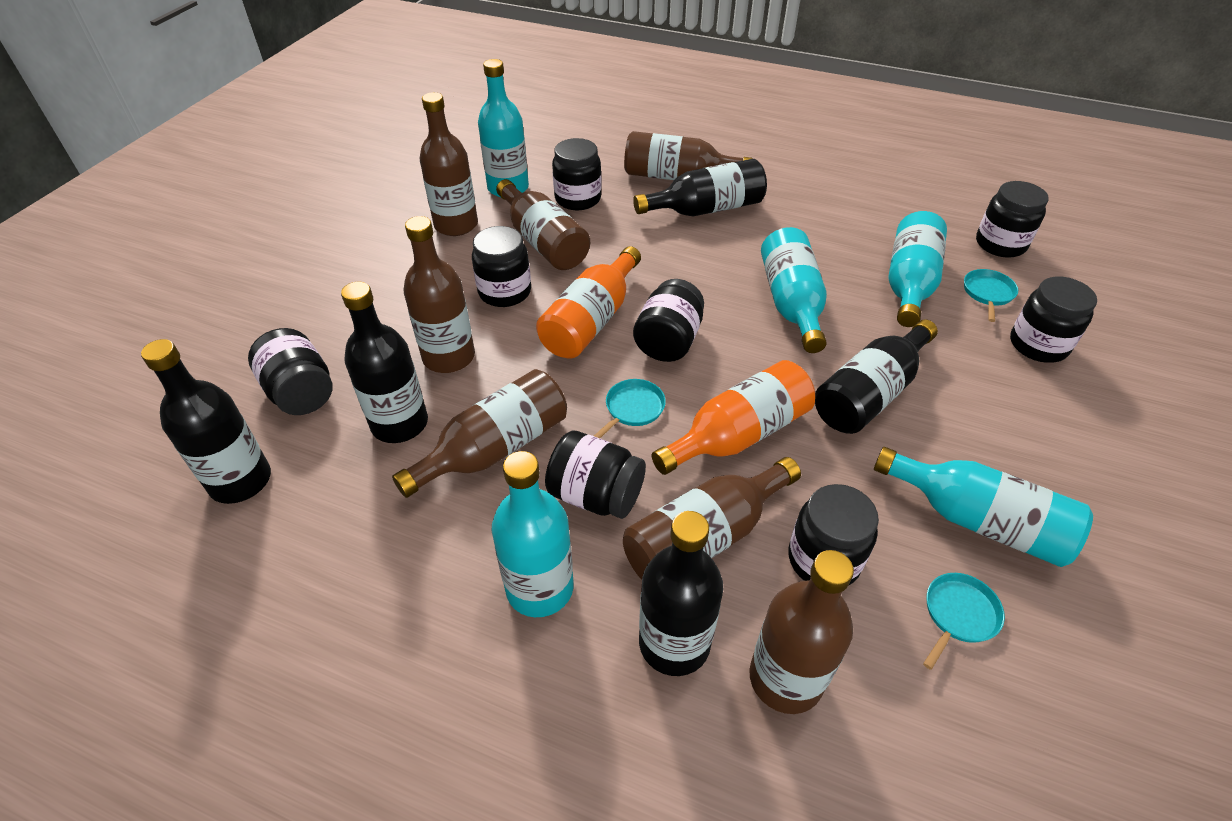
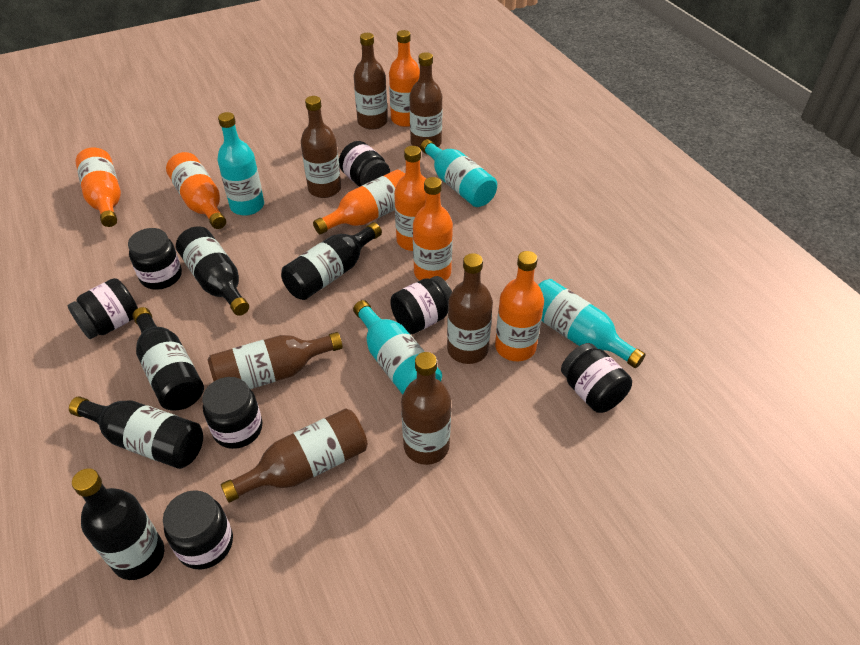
black jar: [248,328,333,415] [472,226,531,307] [545,430,646,519] [552,138,602,210] [633,279,704,362] [788,484,879,586] [976,181,1049,258] [1010,277,1097,363] = 8 -> [68,278,138,339] [128,228,182,290] [163,490,233,570] [203,377,262,449] [339,141,390,187] [390,276,452,334] [561,343,632,413] = 7
orange bottle: [536,246,641,358] [652,360,815,475] = 2 -> [75,147,121,227] [166,152,226,229] [313,170,405,235] [389,30,420,127] [394,146,426,251] [413,177,453,281] [495,251,544,361] = 7
turquoise bottle: [478,59,529,197] [491,451,574,617] [761,227,827,353] [874,447,1093,567] [888,211,947,327] = 5 -> [217,112,264,216] [353,300,442,395] [420,139,497,207] [539,279,646,368] = 4
turquoise pan: [594,379,666,438] [923,573,1005,670] [964,269,1018,322] = 3 -> none = 0

